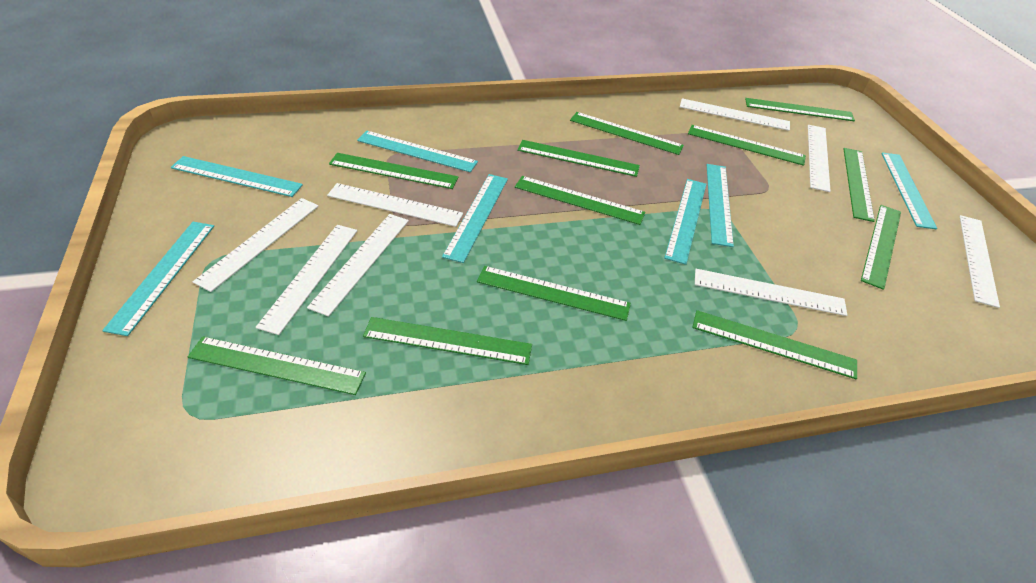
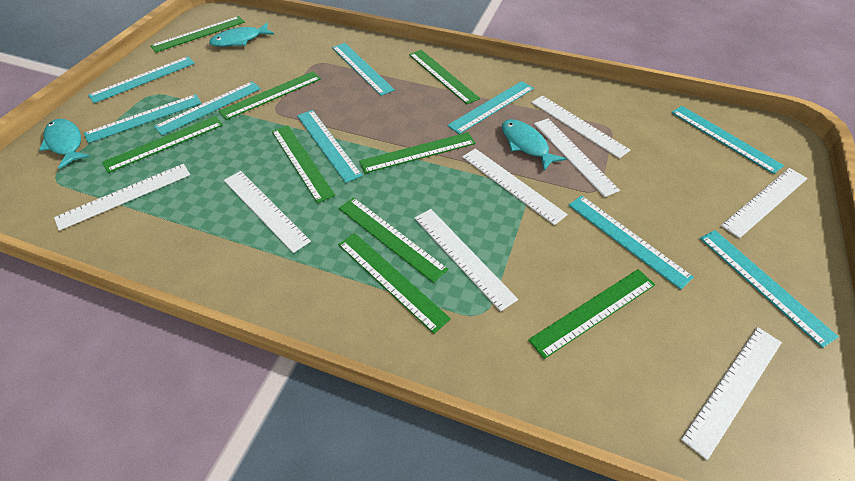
green ruler: [188,336,366,395] [329,153,459,189] [363,317,532,365] [477,266,631,321] [515,176,645,225] [517,140,640,177] [570,112,684,155] [688,125,806,166] [692,310,857,379] [745,98,855,121] [843,148,875,222] [861,205,901,290] = 12 -> [102,116,223,173] [150,16,245,53] [219,71,321,120] [272,125,335,203] [338,233,451,334] [339,197,448,283] [359,132,476,173] [409,50,480,104] [528,269,655,359] = 9
turquoise fish: none = 0 -> [39,119,90,169] [209,23,274,47] [502,119,566,171] = 3
turquoise ruler: [102,222,214,336] [171,156,303,197] [357,131,478,172] [442,174,508,263] [664,179,706,265] [707,164,734,247] [881,153,937,229] = 7 -> [84,94,201,143] [88,56,195,103] [154,81,261,135] [297,110,363,183] [332,43,395,96] [447,81,534,134] [568,195,694,290] [671,106,784,174] [700,230,839,348] = 9

